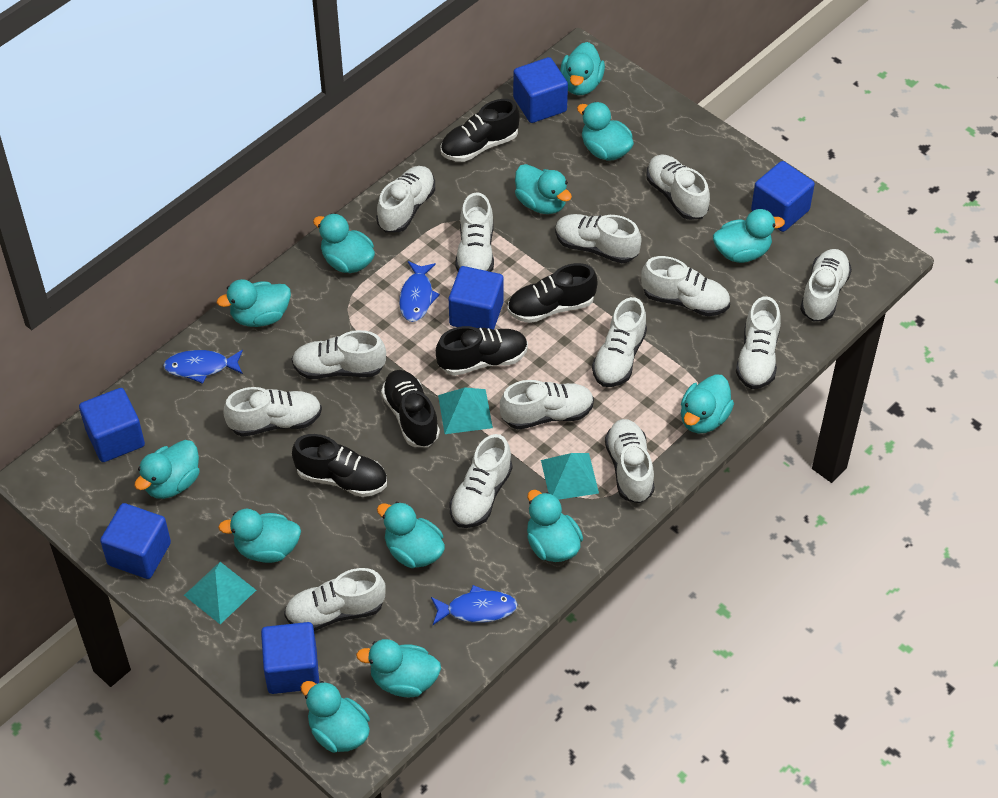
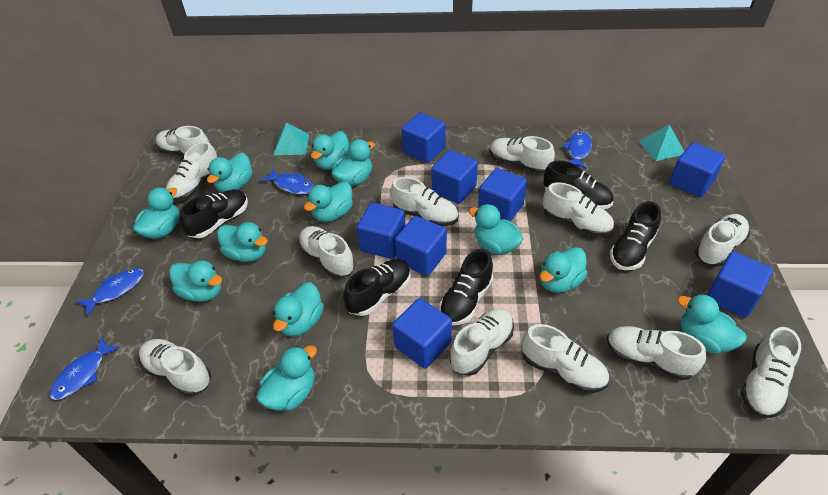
blue cube: [79,388,145,462] [100,503,171,579] [261,622,319,694] [449,266,504,330] [513,57,568,123] [751,161,815,232] = 6 -> [357,203,406,259] [392,298,452,369] [395,216,447,276] [402,113,446,163] [431,150,478,204] [478,168,527,221] [669,142,725,197] [707,251,773,318] = 8
blue fish: [163,350,243,384] [399,261,440,322] [431,585,518,625] = 3 -> [49,337,120,400] [76,268,144,316] [260,168,314,194] [562,131,592,169] = 4
turquoise duck: [134,440,200,499] [217,279,291,327] [218,509,301,563] [301,681,370,753] [313,213,375,273] [356,639,441,697] [377,502,445,568] [515,164,572,214] [527,490,583,562] [560,42,605,95] [577,102,634,161] [681,374,734,433] [713,209,785,263] = 13 -> [133,188,180,239] [169,260,222,302] [207,153,253,192] [217,222,268,262] [256,345,317,411] [273,282,324,337] [304,181,353,222] [311,131,349,170] [331,139,375,186] [469,204,524,255] [540,247,588,293] [677,294,747,354] = 12
turquoise pyramid: [184,562,256,624] [438,388,493,434] [541,453,599,500] = 3 -> [273,122,310,155] [638,124,684,161] = 2
white shoe: [223,387,322,437] [284,568,385,631] [292,330,386,379] [376,166,435,232] [449,434,513,528] [455,192,494,272] [500,380,594,429] [555,214,642,263] [592,297,647,387] [605,419,655,503] [641,256,730,316] [647,154,710,220] [736,296,781,389] [800,249,852,322] = 14 -> [139,339,211,396] [156,126,209,157] [166,142,217,201] [298,226,355,278] [390,177,458,227] [450,309,514,376] [490,136,555,174] [522,324,609,393] [543,182,614,237] [607,326,706,380] [695,214,750,267] [741,327,801,418] = 12

